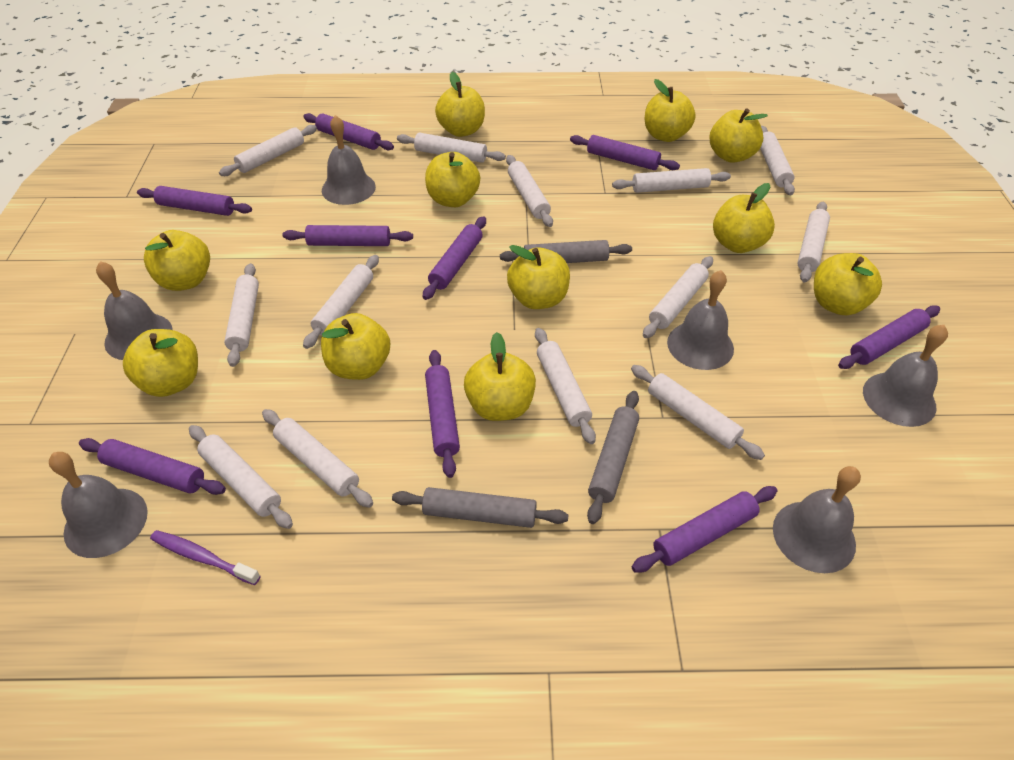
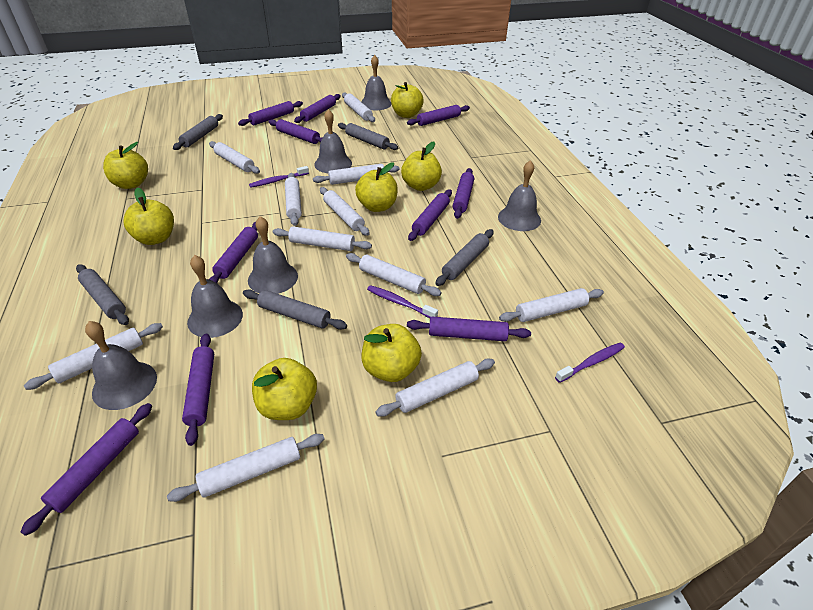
grey rolling pin: [392,487,568,528] [500,240,632,263] [587,391,639,524] = 3 -> [76,264,129,325] [173,114,223,150] [243,289,347,330] [338,123,398,150] [435,229,494,286] = 5
purple rolling pin: [79,438,226,495] [137,186,252,216] [282,225,413,246] [303,113,394,150] [423,216,486,300] [425,350,460,478] [570,135,680,170] [632,486,777,573] [838,305,940,369] = 9 -> [21,403,152,536] [182,334,214,446] [209,222,258,283] [238,101,303,126] [269,119,323,144] [294,94,341,123] [407,105,470,126] [407,317,531,341] [408,189,452,241] [453,168,474,219] = 10
purple toothbrush: [150,530,260,585] = 1 -> [249,166,309,188] [367,285,438,318] [555,343,625,383] = 3
white rolling pin: [189,425,293,529] [219,125,317,176] [224,263,259,367] [262,409,373,508] [303,255,379,349] [397,132,506,163] [506,155,553,227] [535,328,596,444] [612,168,731,193] [631,365,765,460] [643,256,713,338] [760,126,795,195] [797,202,830,282] = 13 -> [24,323,163,390] [167,434,324,502] [209,141,260,174] [273,226,372,251] [285,173,302,226] [313,164,399,185] [320,187,370,236] [342,92,375,122] [346,253,442,296] [376,358,495,417] [499,288,604,322] = 11
yellow apple: [123,329,198,397] [144,230,210,291] [321,313,390,380] [425,152,480,207] [435,72,485,137] [464,332,536,421] [507,245,570,309] [645,79,696,142] [710,108,768,163] [713,183,775,253] [814,253,882,315] = 11 -> [103,142,148,189] [123,187,174,245] [252,358,317,420] [355,162,398,212] [362,324,422,382] [391,82,423,118] [401,142,442,191] = 7

